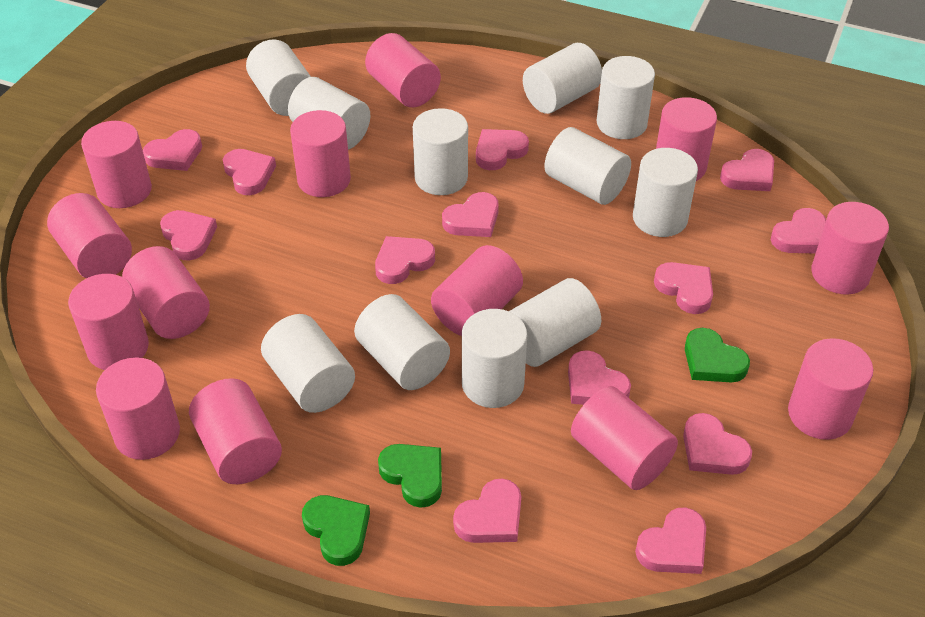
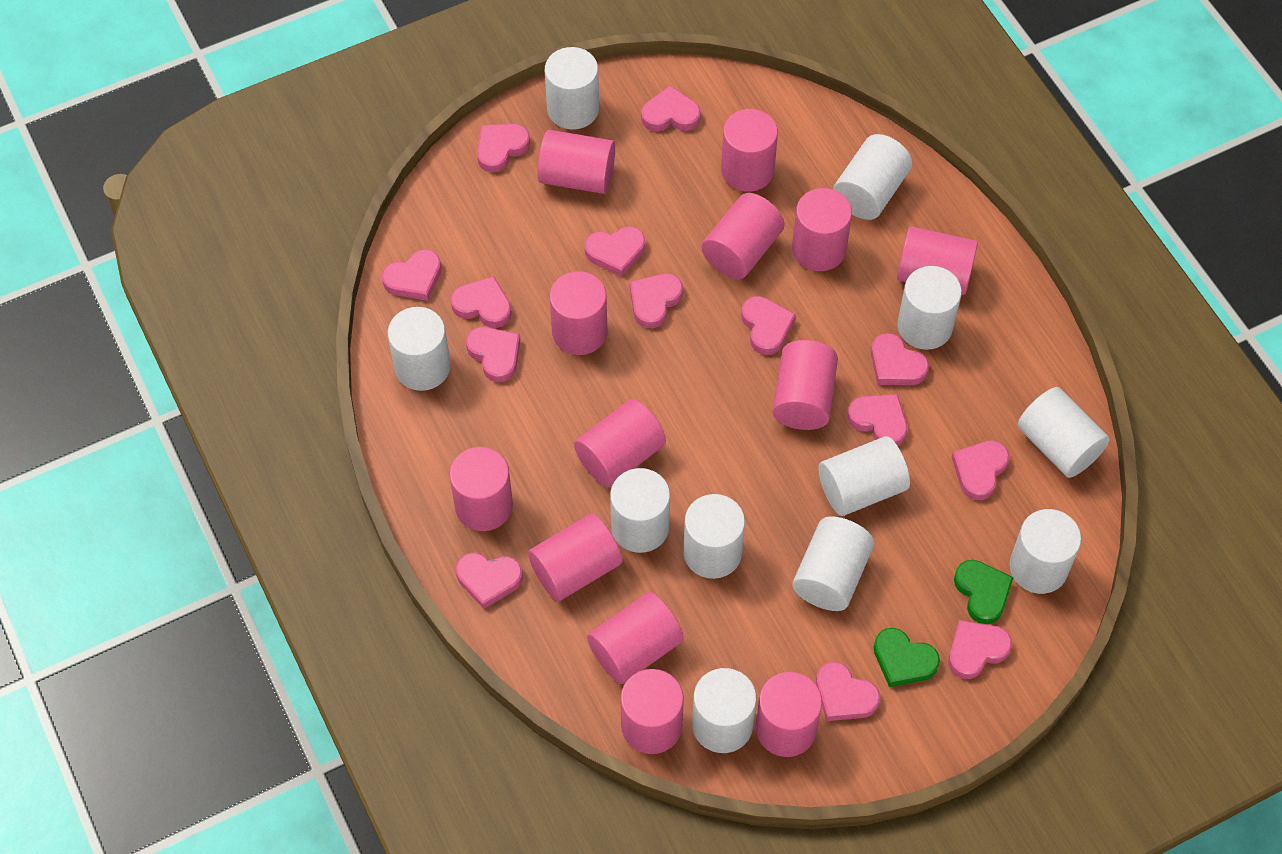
green heart: [302,495,370,566] [378,444,442,508] [685,328,750,382] = 3 -> [874,628,940,687] [954,560,1014,624] = 2
pink heart: [143,129,202,171] [160,210,217,261] [223,149,276,195] [375,236,435,284] [442,192,499,237] [453,479,521,543] [476,129,529,170] [568,350,631,405] [635,508,706,574] [654,262,713,314] [683,413,752,475] [720,149,774,191] [771,208,826,253] = 13 -> [382,249,442,301] [451,276,512,328] [456,553,523,609] [466,327,520,382] [477,124,530,172] [585,227,645,277] [630,274,683,328] [641,86,701,132] [741,296,796,355] [816,662,880,721] [847,394,907,446] [871,333,929,385] [948,620,1012,679] [952,440,1010,500] = 14

